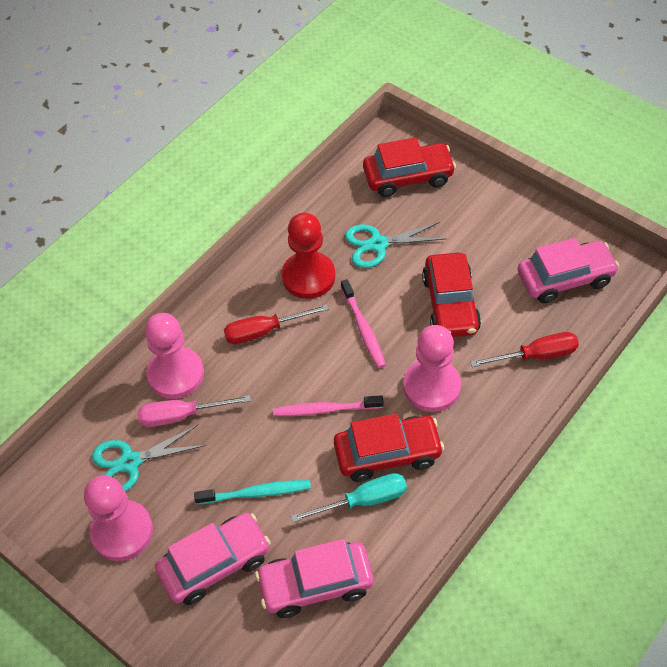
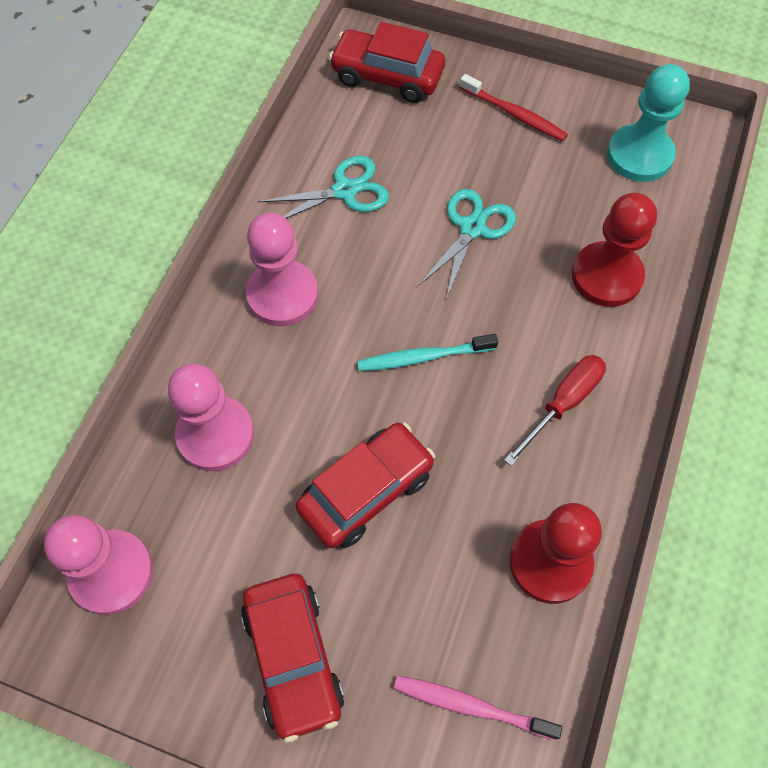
pink car: [155,513,271,605] [255,539,374,618] [518,238,619,303] = 3 -> none = 0
pink screwdriver: [138,395,251,427] = 1 -> none = 0
pink toothbrush: [273,395,383,416] [341,279,386,368] = 2 -> [394,675,562,740] = 1
red pawn: [282,213,335,299] = 1 -> [509,503,602,604] [572,193,657,307] = 2
red screwdriver: [224,304,329,344] [470,332,579,367] = 2 -> [504,355,606,466] = 1
red toothbrush: none = 0 -> [459,74,568,141] = 1
turquoise pawn: none = 0 -> [607,64,690,182] = 1
turquoise screwdriver: [291,473,407,523] = 1 -> none = 0

